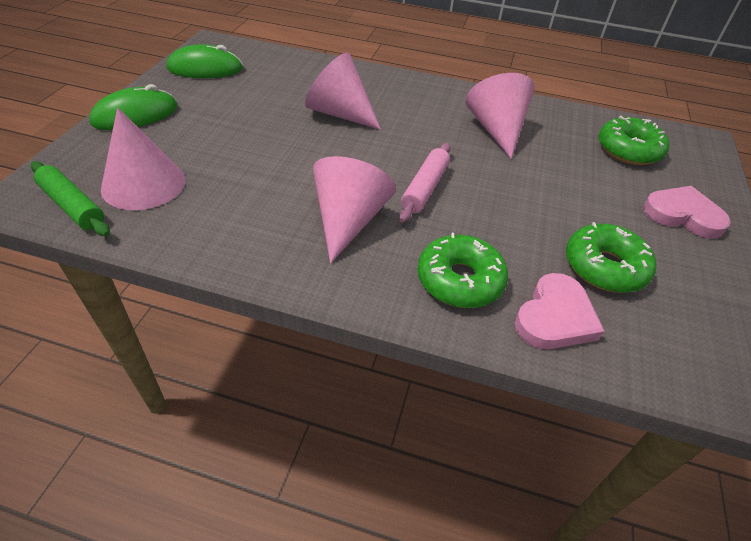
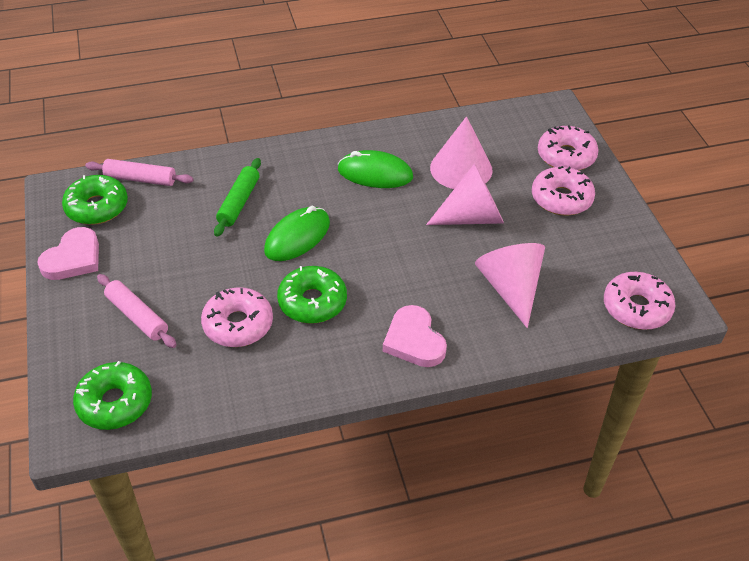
pink cone: [101,108,185,210] [305,52,381,130] [313,156,396,263] [465,73,535,159] = 4 -> [426,163,504,225] [430,116,493,189] [475,243,545,328] = 3
pink donut: none = 0 -> [201,287,273,347] [532,166,595,216] [538,125,599,171] [604,272,675,330] = 4
pink rolling pin: [399,143,450,223] = 1 -> [85,159,193,186] [97,274,177,348] = 2

